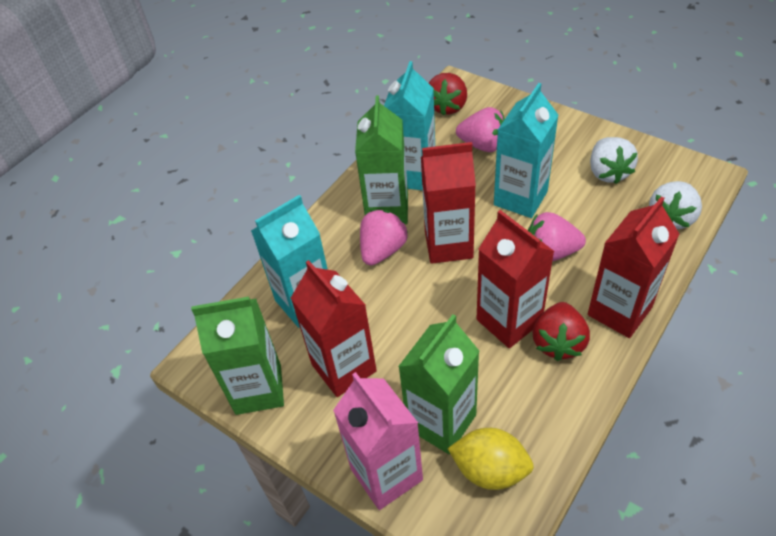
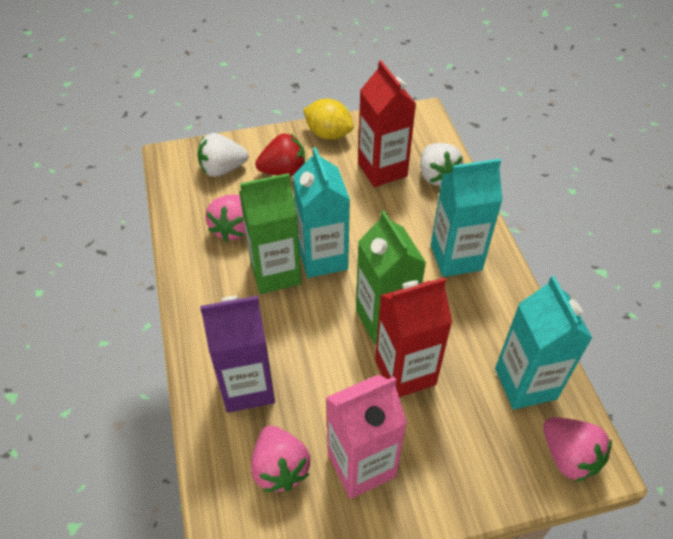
green carton: [191,297,284,415] [355,95,408,224] [398,314,479,454] = 3 -> [239,173,302,294] [356,210,426,344] = 2
purple carton: none = 0 -> [200,296,275,413] = 1
red carton: [291,260,377,397] [421,142,476,264] [477,210,554,348] [588,196,680,338] = 4 -> [358,60,416,187] [375,277,452,397] = 2
red strawberry: [429,73,467,116] [533,302,590,361] = 2 -> [255,134,305,176] = 1

